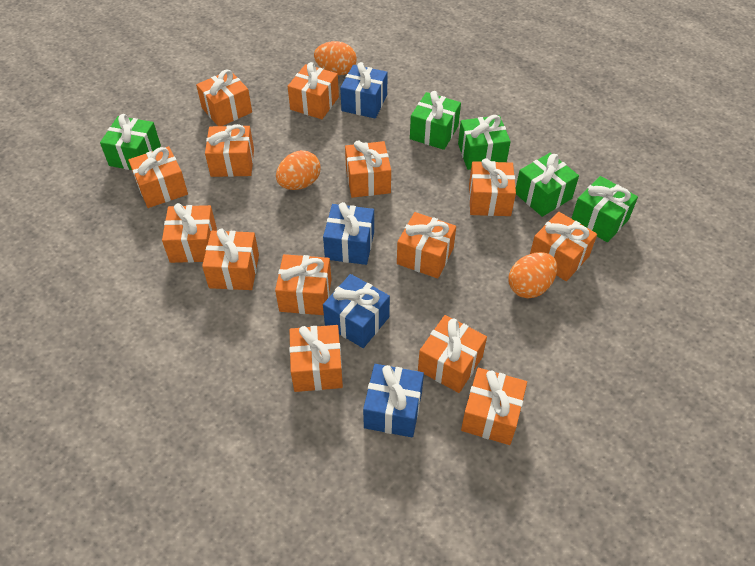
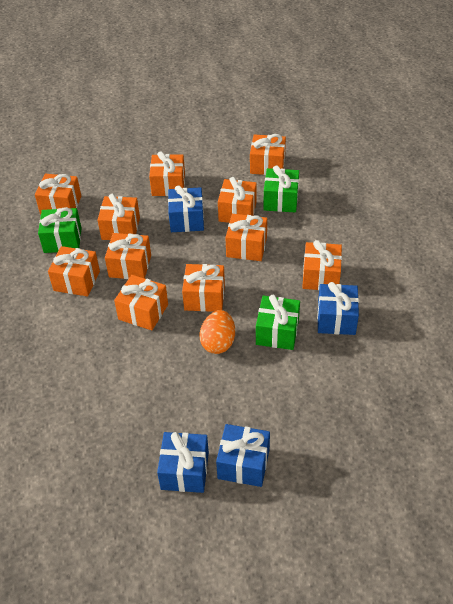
green gift: [100,114,161,170] [410,91,461,150] [458,115,511,170] [516,153,579,217] [571,176,638,242] = 5 -> [38,207,82,253] [256,295,300,350] [263,166,299,213] = 3
orange egg: [276,150,321,190] [314,41,357,75] [508,252,557,298] = 3 -> [200,310,235,354] = 1
orange gift: [128,146,188,208] [162,203,217,263] [196,69,252,126] [202,229,259,290] [205,124,254,177] [275,254,331,315] [287,62,339,119] [289,325,343,392] [345,141,391,198] [397,212,456,279] [418,315,487,393] [461,368,527,445] [469,158,516,216] [530,212,597,281] = 14 -> [35,174,81,214] [48,246,100,297] [97,194,140,240] [105,233,151,279] [114,275,168,330] [149,151,185,196] [182,264,225,312] [218,177,257,223] [225,214,267,261] [250,134,286,175] [302,240,342,290] = 11

